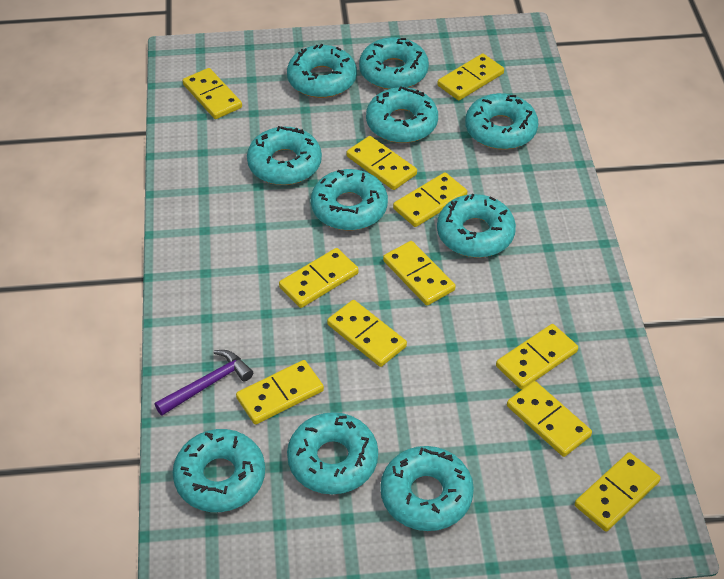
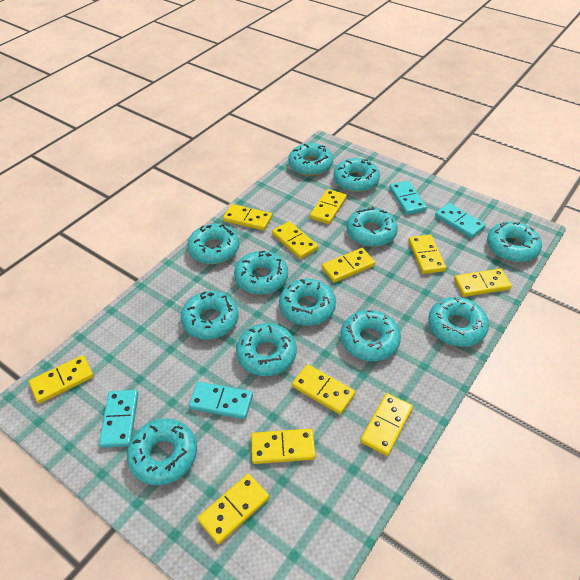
purple hammer: [155,350,253,415] = 1 -> none = 0
turquoise domino: none = 0 -> [99,390,138,448] [189,382,253,419] [389,181,427,215] [435,203,486,238] = 4
turquoise donut: [173,429,265,512] [247,126,322,185] [287,44,357,98] [287,412,378,494] [311,169,388,230] [359,37,429,89] [366,86,438,143] [380,446,474,531] [437,194,516,258] [465,93,538,150] = 10 -> [127,418,197,485] [180,291,239,340] [187,224,239,264] [234,251,288,295] [236,323,297,376] [279,279,336,326] [288,143,333,176] [333,158,380,192] [341,310,401,361] [347,207,398,247] [428,297,489,347] [487,222,542,262] = 12

